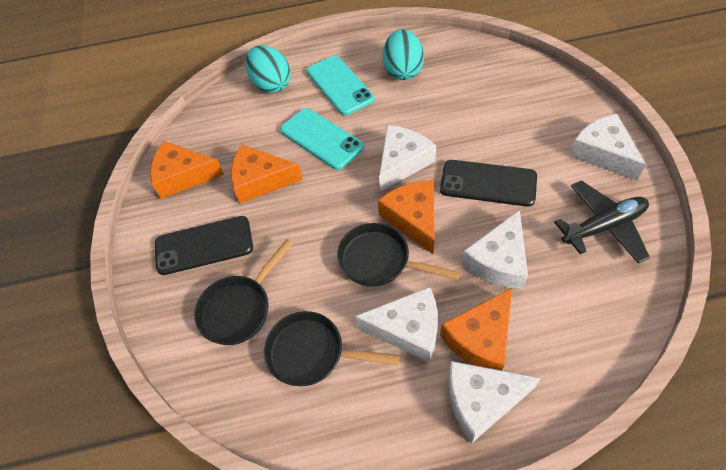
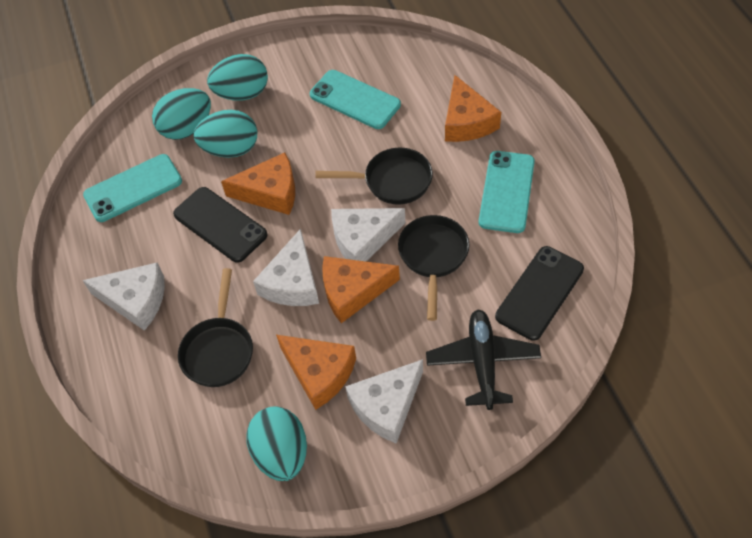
turquoise egg: [245,45,291,93] [383,29,424,80] = 2 -> [152,88,211,140] [193,110,258,158] [207,54,268,101] [246,406,307,481] = 4
turquoise phone: [280,108,364,170] [307,56,375,115] = 2 -> [83,154,182,222] [310,70,401,129] [479,151,535,233] = 3
white cheese: [355,287,438,362] [379,125,436,192] [448,361,541,444] [462,210,528,289] [569,114,646,180] = 5 -> [82,262,165,331] [253,229,319,306] [331,208,405,262] [345,359,423,444] = 4

